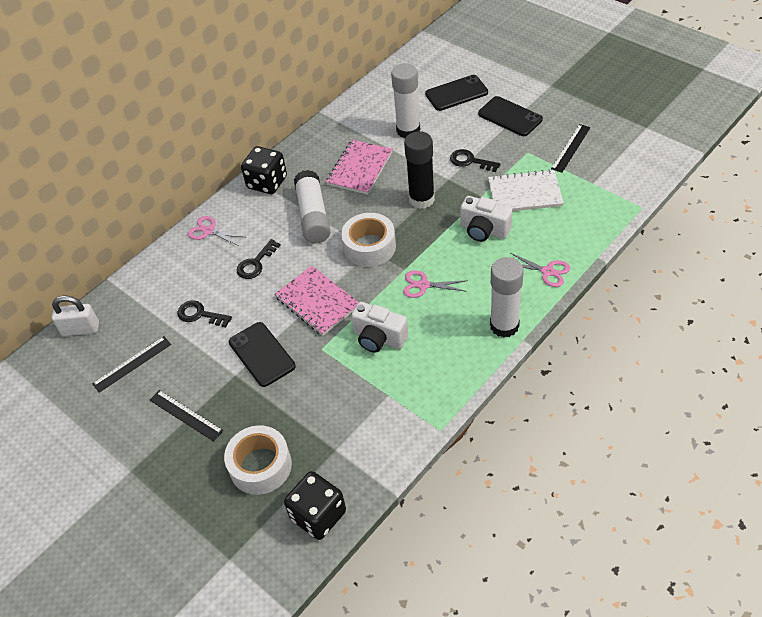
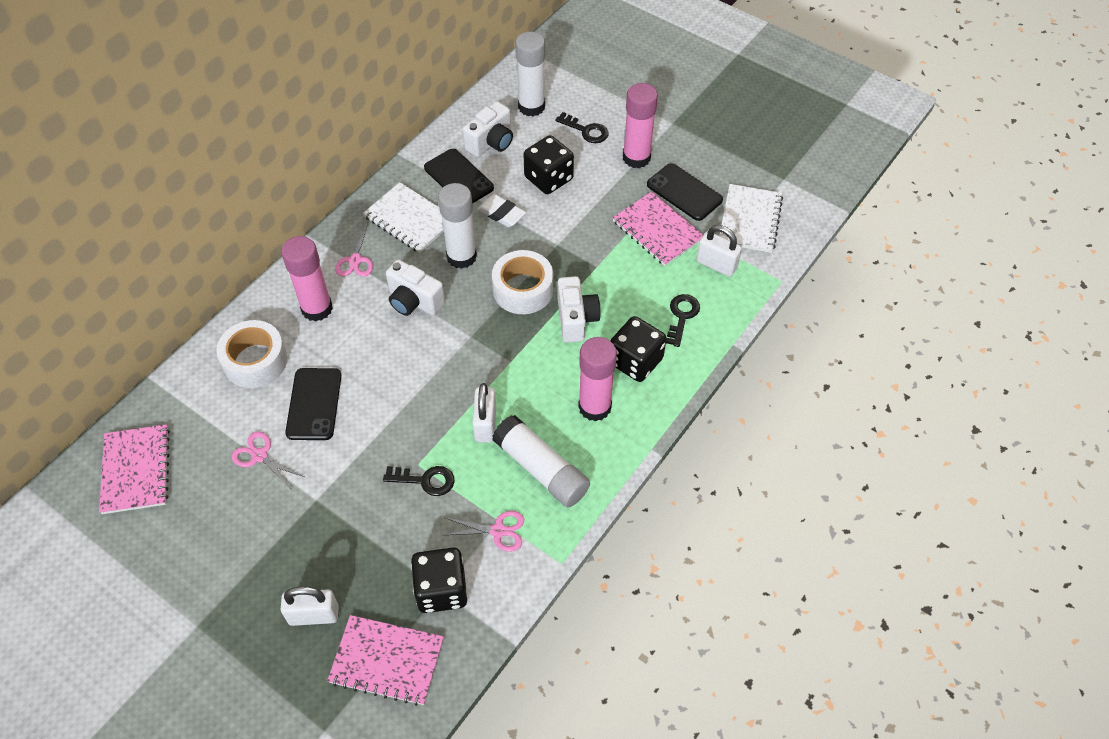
black dice: [241,146,287,194] [284,471,346,540] = 2 -> [411,548,468,613] [523,135,574,194] [611,316,666,382] = 3
black glue stick: [404,131,435,209] = 1 -> none = 0
black ruler: [92,336,171,392] [150,390,223,442] [551,124,591,173] = 3 -> none = 0
pink glue stick: none = 0 -> [281,236,333,322] [578,337,617,422] [623,83,658,168] = 3
pink notebook: [274,266,359,336] [326,140,393,195] = 2 -> [99,424,170,514] [327,615,444,706] [612,192,703,266] = 3
white camera: [351,302,408,353] [460,196,512,242] = 2 -> [386,260,445,316] [463,101,513,157] [558,276,601,343] = 3
white eraser: none = 0 -> [478,194,526,227] = 1
white notebook: [488,169,564,211] = 1 -> [363,182,444,253] [719,184,783,253] = 2
white padlock: [52,296,99,336] = 1 -> [281,586,339,626] [472,383,496,443] [696,225,742,277] = 3

